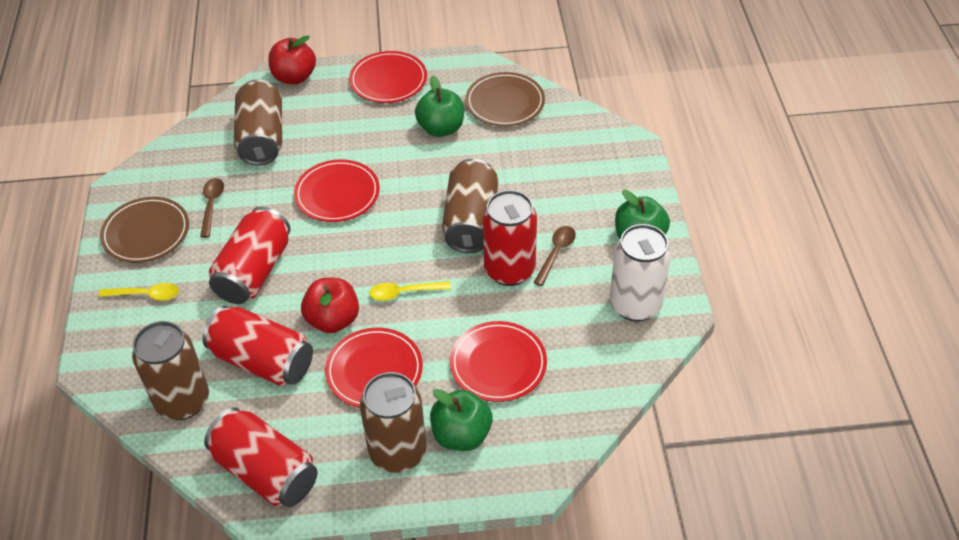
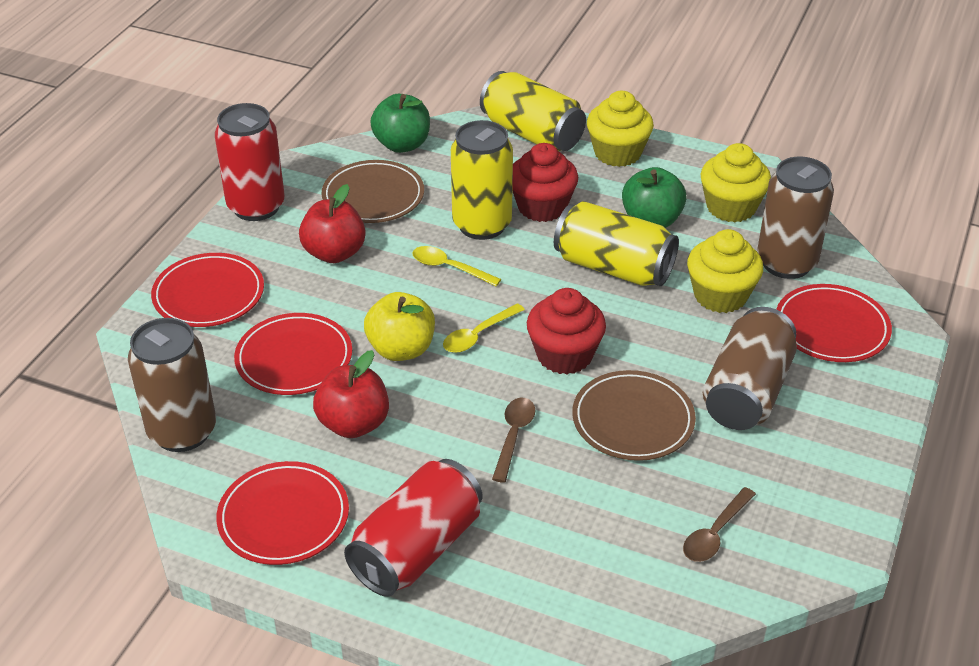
brown can: [132,321,209,420] [234,80,282,166] [360,372,427,473] [442,158,498,253] = 4 -> [128,318,216,452] [703,307,797,430] [757,157,834,279] = 3
green apple: [415,76,464,137] [430,389,493,451] [615,190,670,239] = 3 -> [370,94,430,153] [622,167,687,228] = 2
red can: [202,306,313,386] [204,407,318,507] [209,207,291,304] [483,190,537,286] = 4 -> [215,103,285,221] [344,459,482,597] = 2
red cupcake: none = 0 -> [512,143,578,222] [527,288,606,374] = 2
white can: [610,224,671,321] = 1 -> none = 0
yellow apple: none = 0 -> [364,292,435,361] = 1
yellow can: none = 0 -> [451,120,513,240] [480,71,586,152] [554,201,679,286] = 3
yellow cupcake: none = 0 -> [587,91,654,167] [687,229,763,313] [700,143,771,223] = 3

